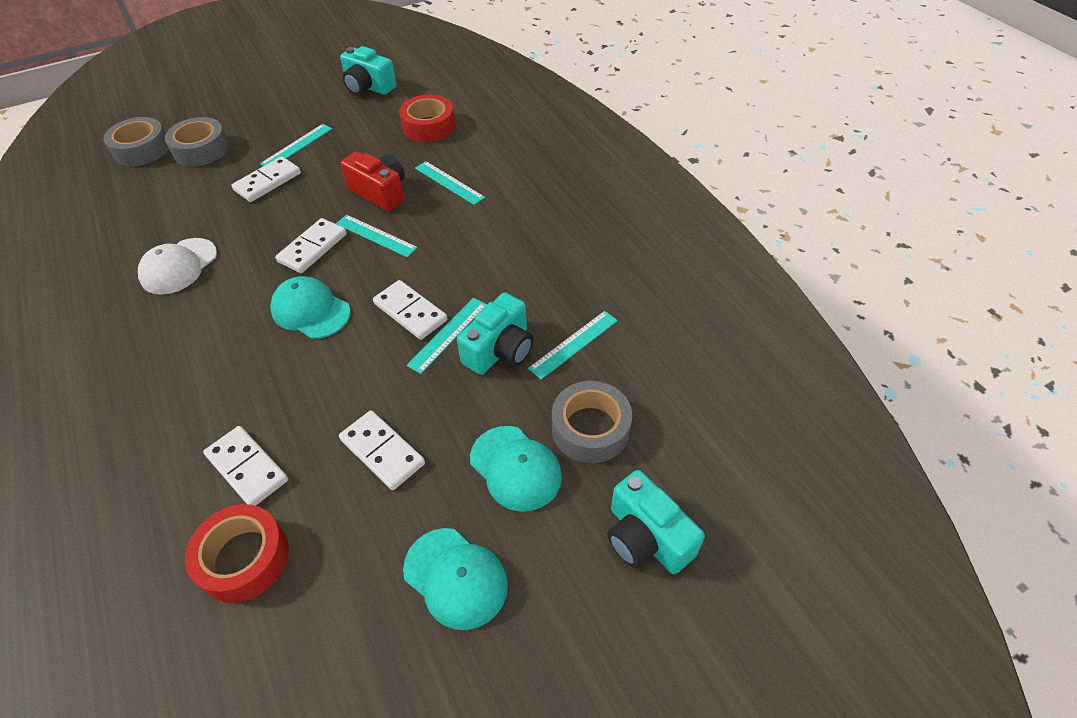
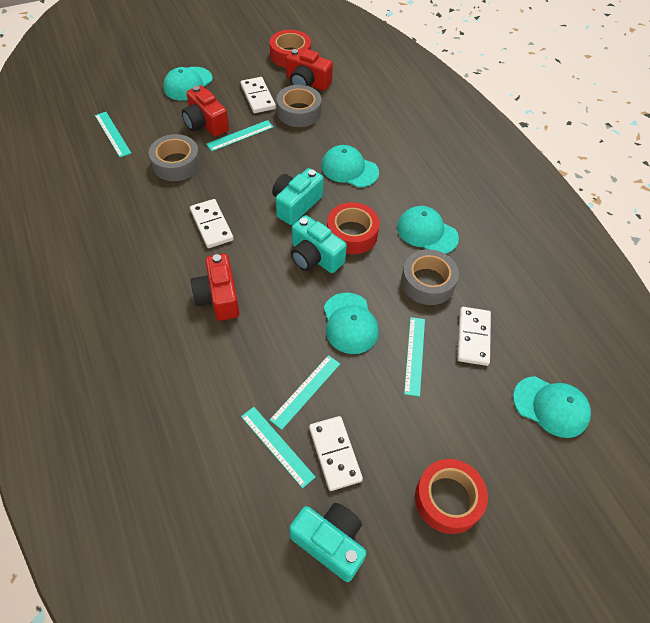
red camera: [341,152,405,211] = 1 -> [182,85,229,137] [191,254,240,321] [286,49,333,91] = 3
red tape: [185,504,289,603] [399,95,455,142] = 2 -> [270,30,311,67] [327,202,380,254] [415,459,488,534] = 3
turquoise cap: [270,276,351,339] [403,528,508,630] [470,426,562,512] = 3 -> [163,67,213,101] [321,145,379,188] [324,293,379,354] [397,206,459,254] [513,376,591,438] = 5
white cap: [138,238,217,295] = 1 -> none = 0
white domino: [203,426,288,506] [231,156,301,202] [275,218,347,273] [339,410,425,490] [373,280,448,340] = 5 -> [190,199,234,248] [240,77,276,113] [309,416,363,491] [457,307,491,366] = 4

